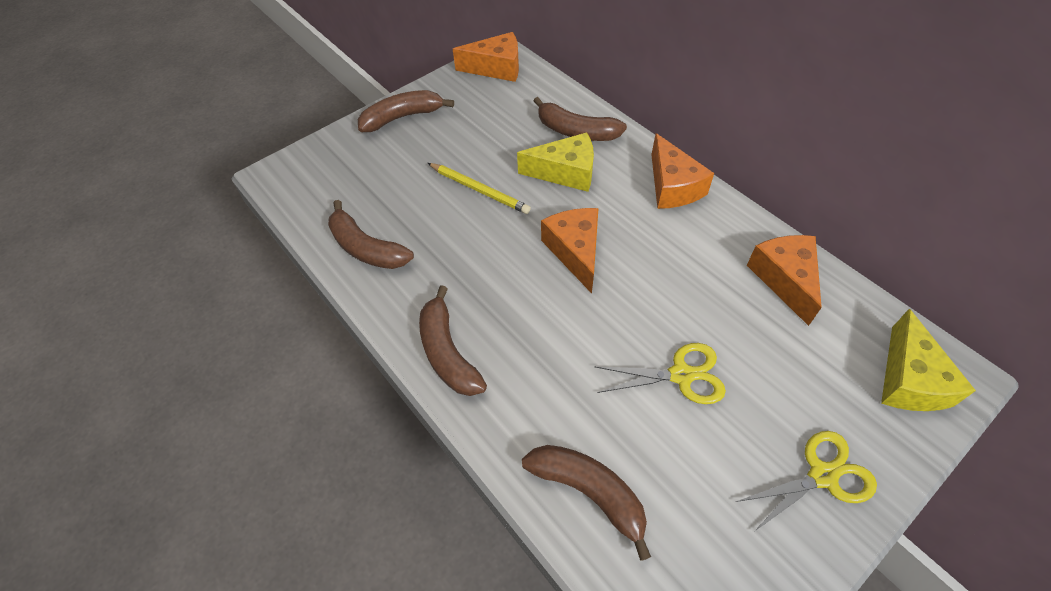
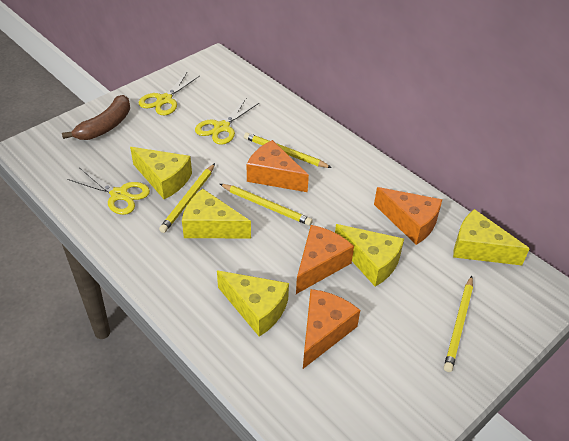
brown banana: [328,200,414,269] [358,90,454,132] [419,285,487,396] [522,445,651,561] [534,97,627,141] = 5 -> [62,95,130,140] = 1
yellow cheese: [517,133,594,192] [881,309,976,411] = 2 -> [130,147,192,199] [182,189,251,238] [217,271,289,337] [335,224,404,287] [453,209,530,265] = 5
yellow pencil: [428,163,531,214] = 1 -> [159,163,215,233] [220,184,313,226] [244,132,332,168] [444,276,473,372] = 4
yellow scissors: [594,343,726,404] [736,431,877,532] = 2 -> [67,168,150,215] [139,72,200,115] [195,99,259,145] = 3

